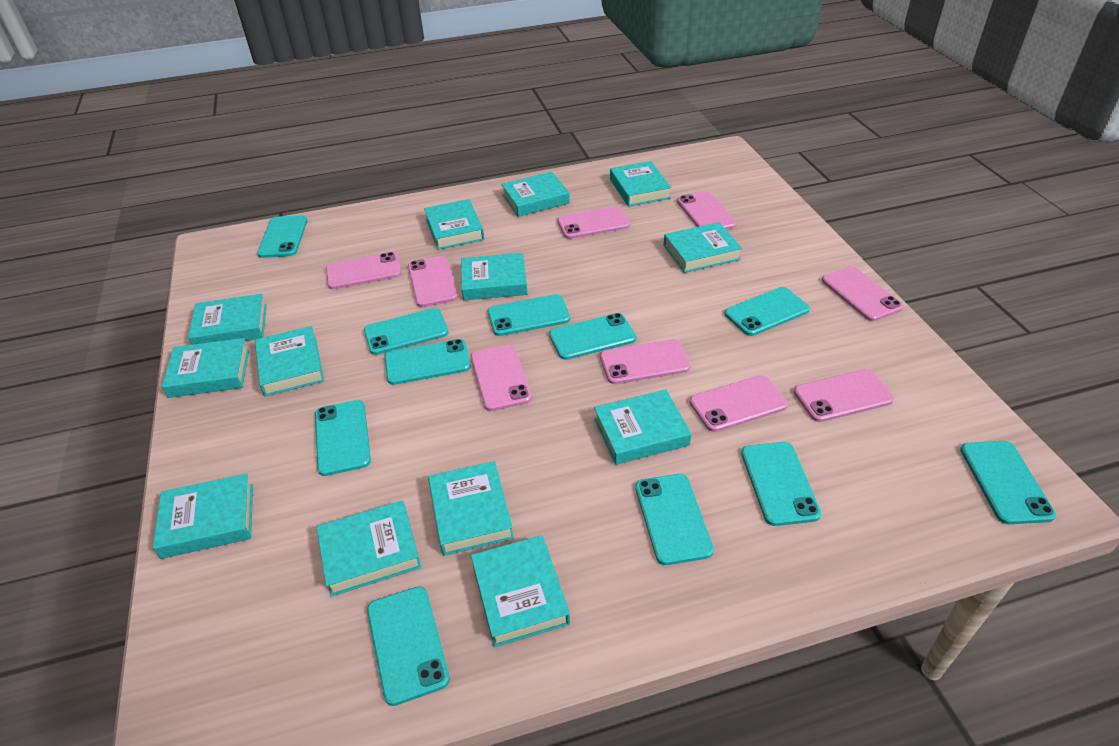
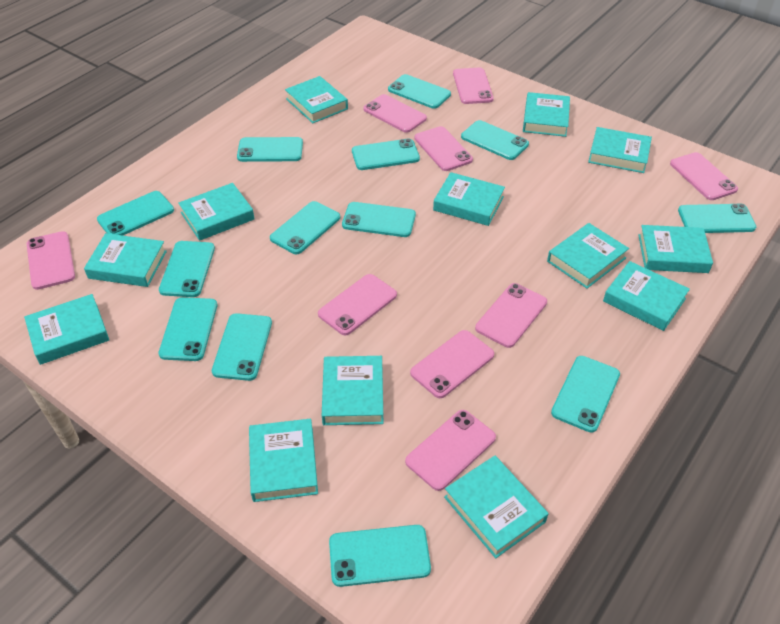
turquoise phone: [257,215,307,258] [315,400,371,476] [364,308,448,355] [367,586,450,706] [385,339,471,385] [488,294,570,336] [549,313,636,360] [635,474,714,565] [725,287,810,336] [741,442,821,526] [960,441,1056,524] = 11 -> [97,191,174,236] [158,297,217,361] [159,241,215,297] [212,313,272,381] [237,137,303,162] [270,201,340,254] [329,525,431,587] [342,202,416,237] [352,138,420,170] [388,74,451,109] [461,120,529,160] [551,356,620,433] [678,204,756,233] = 13

